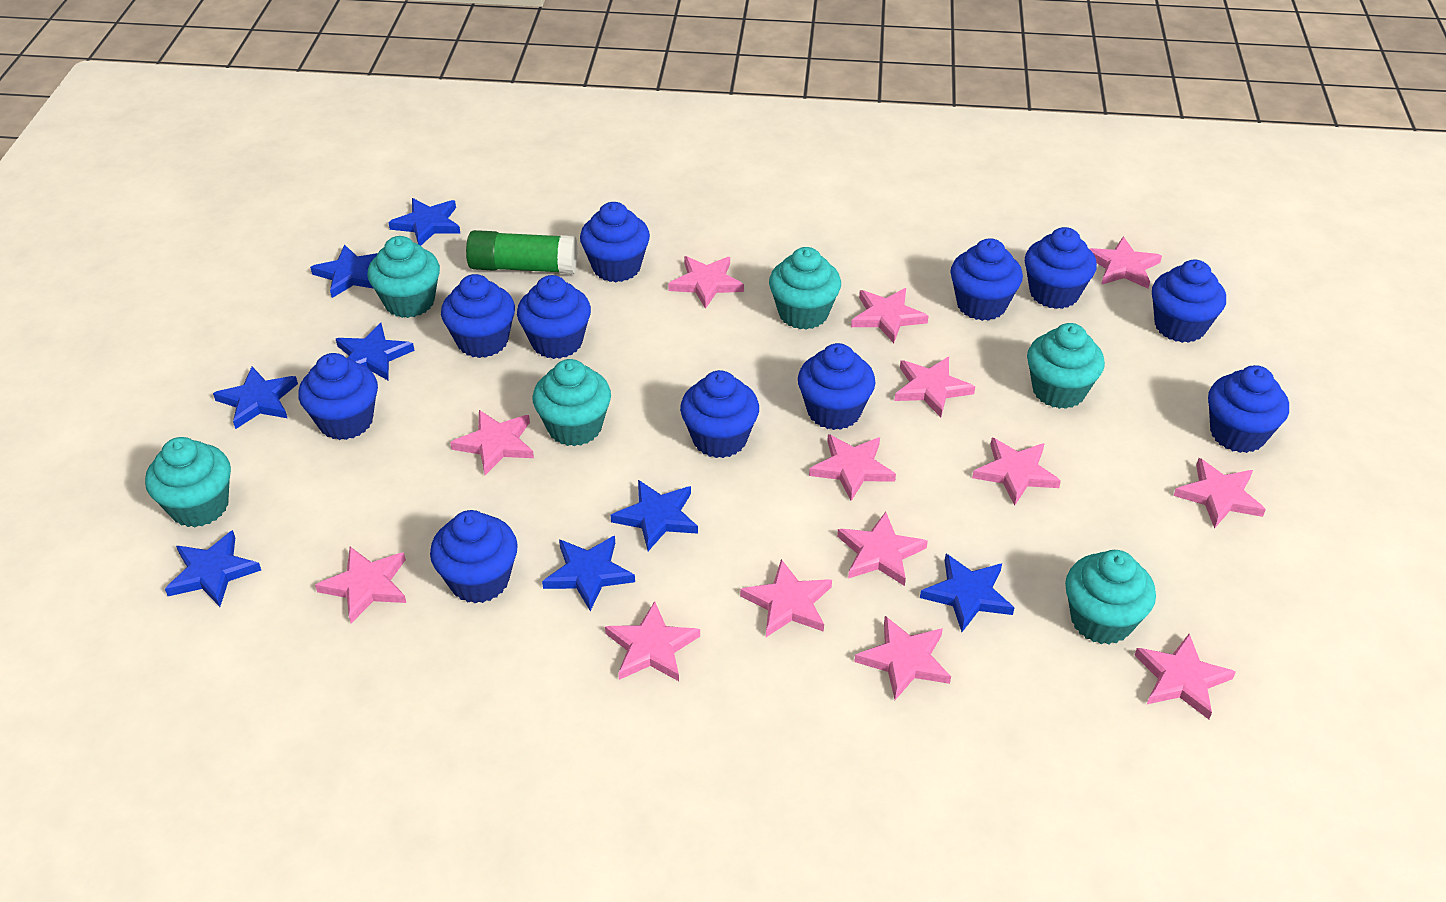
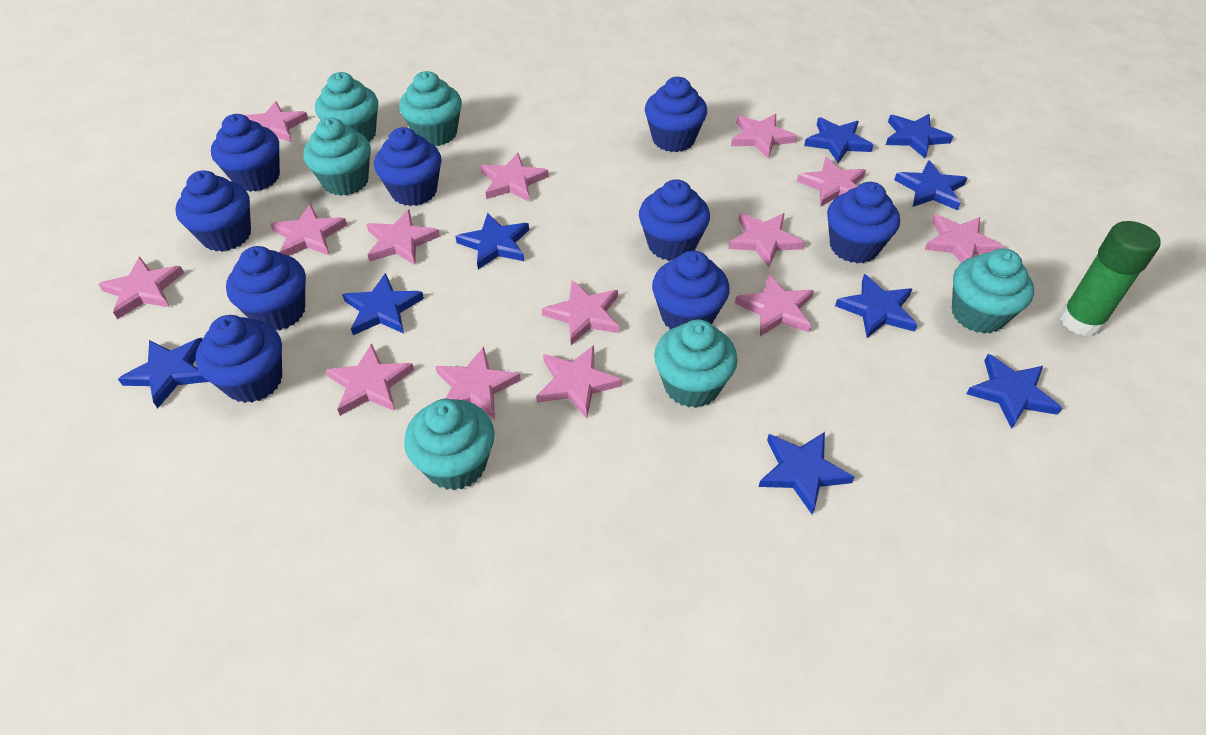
blue cupcake: [298,353,378,440] [430,510,518,603] [441,274,515,358] [517,275,591,359] [580,202,650,282] [680,370,759,458] [798,343,875,430] [950,238,1023,321] [1025,227,1097,309] [1152,260,1226,343] [1208,365,1289,453] = 11 -> [176,170,251,252] [195,315,282,403] [211,114,280,192] [226,246,306,330] [374,127,442,206] [639,179,710,261] [645,77,707,152] [652,251,730,330] [827,182,900,263] = 9
blue star: [165,530,261,607] [213,367,298,429] [310,244,378,298] [336,323,414,381] [388,198,461,246] [542,536,635,611] [611,480,698,551] [920,554,1014,632] = 8 -> [118,338,209,409] [342,273,424,335] [455,213,529,270] [759,432,855,515] [804,117,873,163] [835,274,917,338] [886,114,953,158] [894,160,967,210] [966,354,1062,429] = 9

